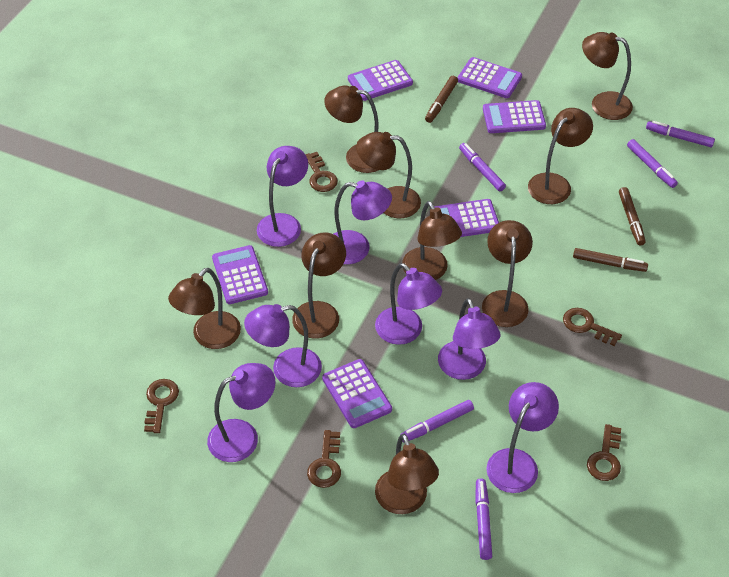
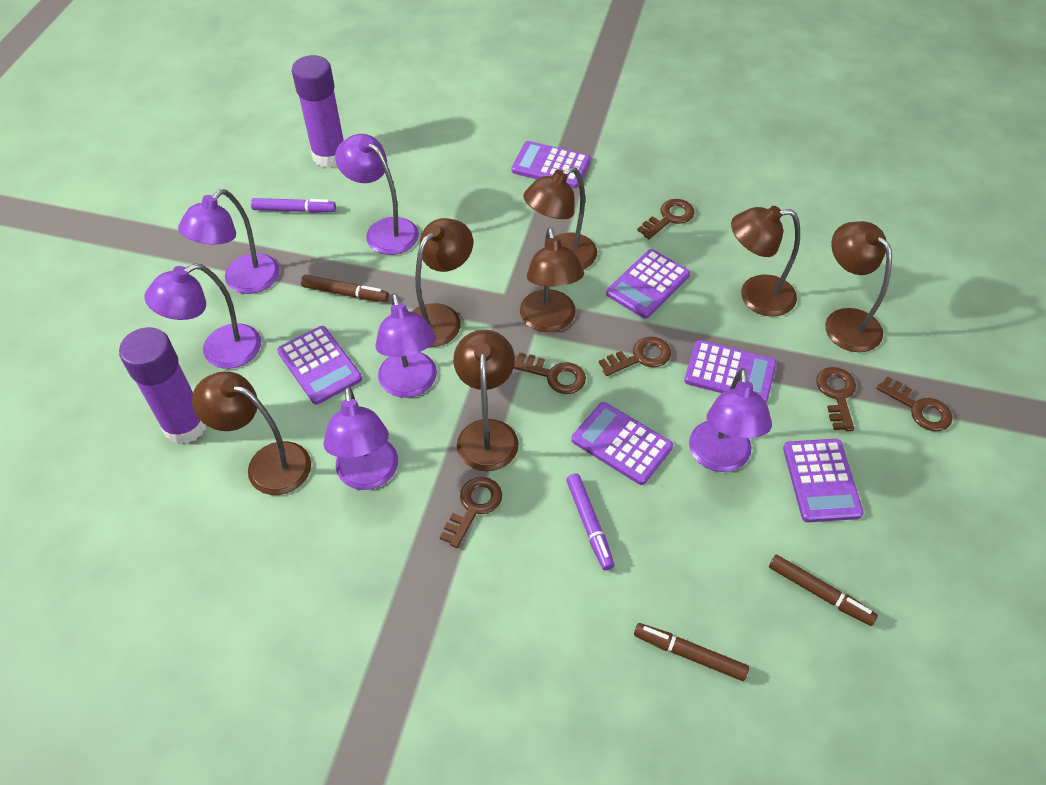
brown key: [144,379,179,433] [305,152,338,192] [307,430,341,488] [563,308,622,346] [587,424,621,481] = 5 -> [440,477,502,548] [514,353,586,394] [599,336,671,376] [637,199,695,239] [816,367,856,431] [876,376,953,431] = 6
brown lamp: [168,268,241,349] [292,232,346,338] [324,86,379,173] [356,132,421,218] [375,433,439,514] [402,201,462,280] [482,220,533,327] [528,108,593,204] [582,32,633,120] = 9 -> [192,371,311,495] [411,218,473,347] [453,330,519,471] [520,227,584,332] [523,167,597,269] [731,206,800,317] [825,221,892,352] = 7
purple glue stick: none = 0 -> [119,327,206,444] [292,55,344,168] = 2
purple lamp: [207,363,275,462] [244,304,322,387] [257,146,308,247] [334,180,392,264] [375,263,442,345] [438,298,501,380] [486,382,559,493] = 7 -> [144,263,261,369] [178,189,280,294] [323,387,398,490] [335,134,419,255] [376,293,437,398] [689,368,772,472] = 6
purple marker: [400,400,474,442] [459,143,506,191] [475,478,492,560] [627,139,678,188] [646,121,715,147] = 5 -> [251,198,336,213] [566,473,614,570] = 2

